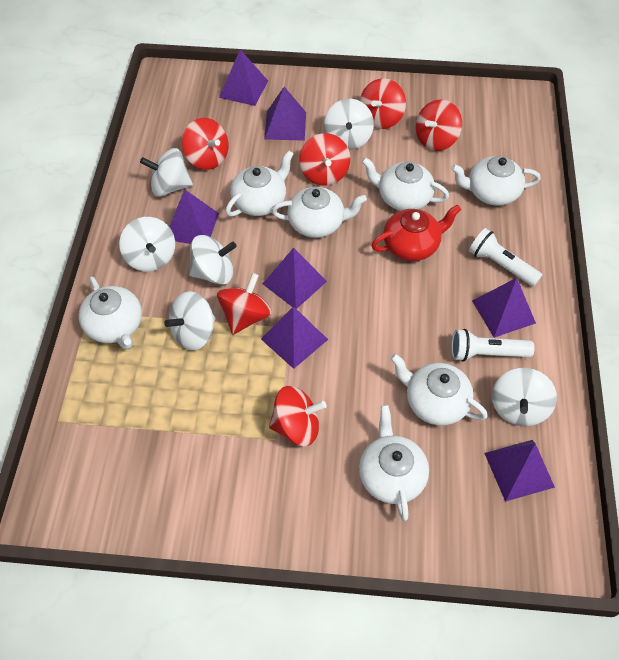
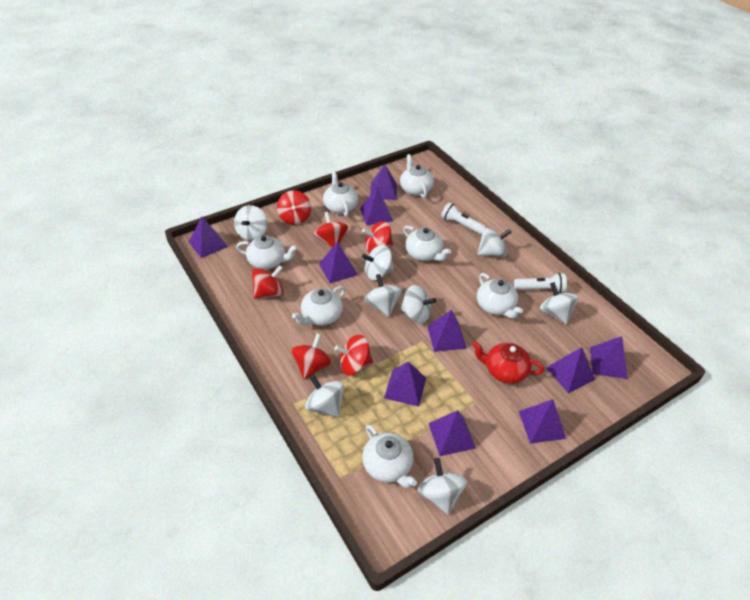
purple pyramid: [170,190,219,244] [219,50,268,106] [261,306,328,369] [263,248,327,309] [264,87,306,141] [472,278,536,338] [484,440,555,502] = 7 -> [189,217,228,258] [319,242,358,283] [360,187,393,225] [370,164,397,200] [384,361,426,407] [427,310,467,352] [428,410,476,456] [519,399,566,444] [546,347,595,393] [590,336,628,379] = 10
white spinning top: [119,217,175,272] [140,148,193,197] [164,291,216,350] [189,235,237,285] [324,99,374,150] [492,368,557,426] = 6 -> [234,205,267,241] [305,374,344,417] [362,245,394,280] [364,274,402,317] [400,285,436,324] [418,458,467,515] [477,228,511,257] [540,282,579,324] = 8

